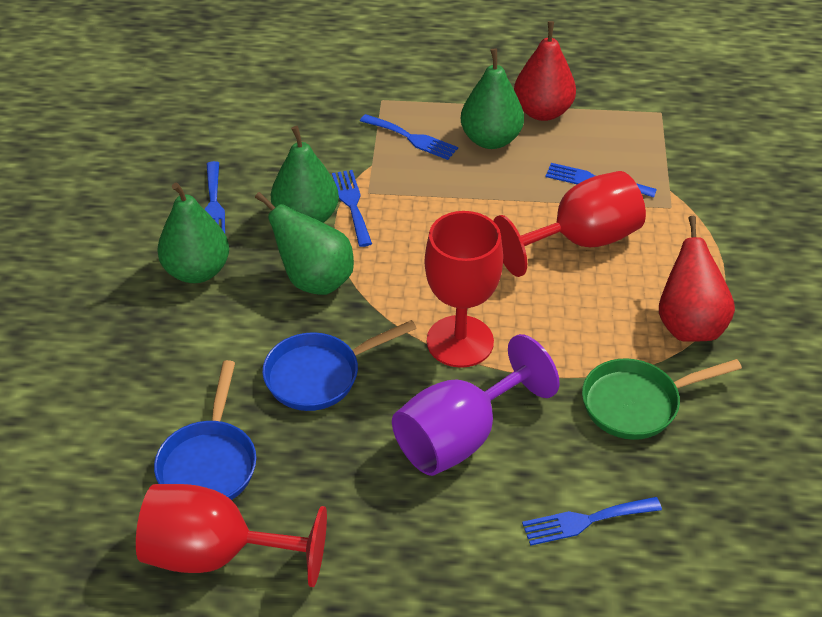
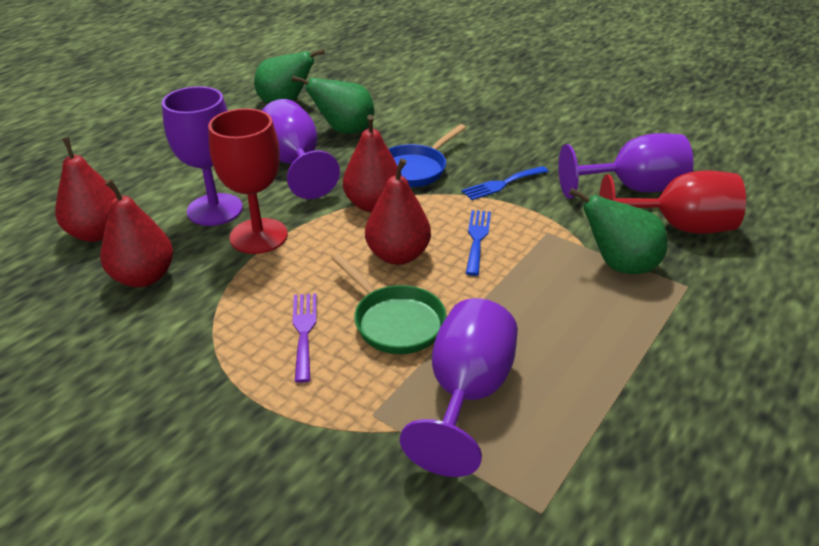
blue fork: [204,161,225,233] [332,170,372,247] [360,114,458,160] [522,497,662,546] [546,163,657,198] = 5 -> [462,166,548,200] [466,210,491,276] = 2
blue pan: [154,360,256,500] [262,320,417,411] = 2 -> [389,124,466,187] = 1
green pear: [157,182,229,283] [255,192,354,295] [271,126,339,223] [461,48,524,149] = 4 -> [254,49,325,104] [292,76,374,134] [569,188,667,274] = 3
purple fork: none = 0 -> [292,293,317,383] = 1
purple goblet: [392,334,560,476] = 1 -> [162,86,243,226] [262,99,340,199] [400,298,518,477] [558,133,693,199] = 4
red goblet: [136,484,327,587] [425,211,503,368] [493,171,646,277] = 3 -> [208,108,288,254] [599,170,746,234] = 2
red pear: [514,21,576,121] [659,216,735,342] = 2 -> [55,137,116,242] [100,179,173,287] [343,115,402,212] [365,158,431,265] = 4

